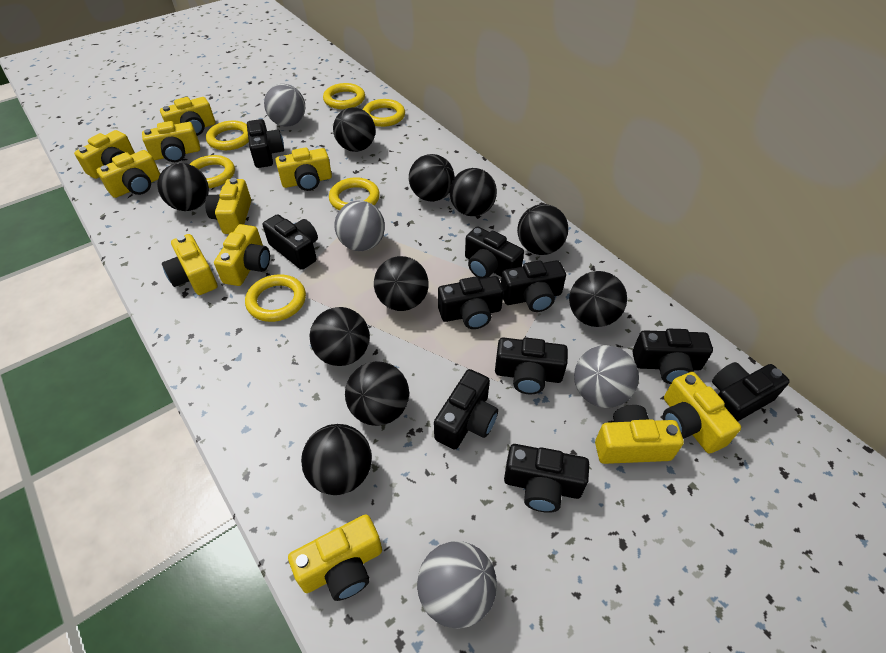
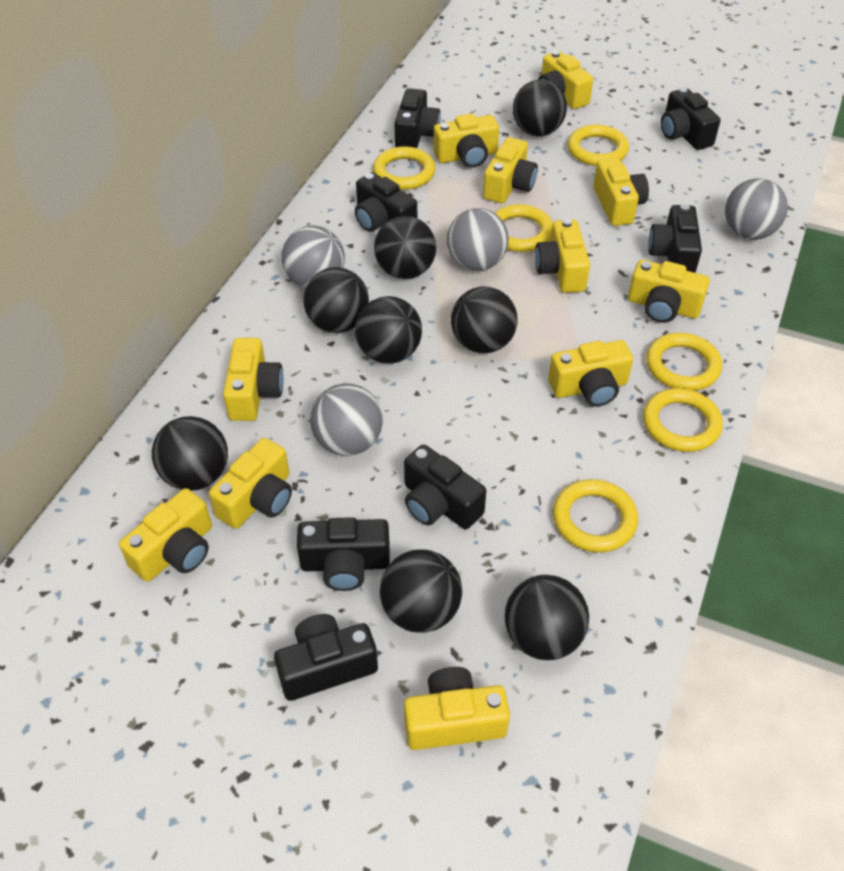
black ball: [157,163,209,211] [301,424,372,495] [310,307,370,366] [333,107,375,152] [345,361,409,426] [374,256,429,311] [409,154,455,202] [450,168,497,216] [517,204,568,255] [569,271,627,327] = 10 -> [152,416,228,491] [303,267,369,333] [355,296,422,364] [374,216,436,279] [380,549,462,633] [451,286,518,353] [504,575,589,660] [513,79,567,136] = 8
black camera: [247,119,284,168] [262,214,318,270] [434,369,498,450] [438,276,504,329] [465,226,524,279] [495,338,568,394] [501,260,566,312] [504,444,589,513] [633,329,713,384] [712,362,790,421] = 10 -> [274,614,378,701] [297,517,390,591] [355,172,417,232] [394,88,441,148] [404,444,486,529] [648,204,702,273] [661,88,721,150] = 7

